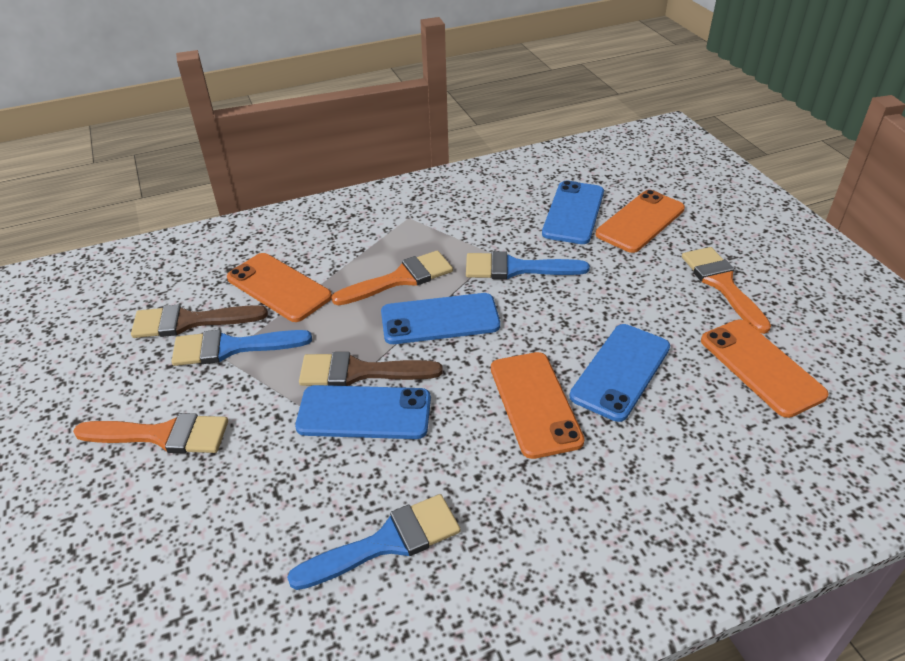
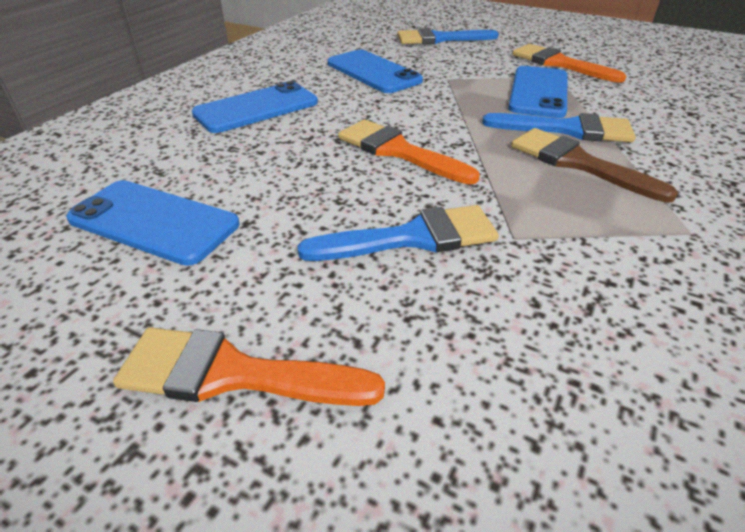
brown brush: [131,304,268,338] [299,352,443,386] = 2 -> [511,128,678,203] = 1
orange phone: [227,253,332,322] [491,352,585,459] [596,190,685,253] [701,320,829,418] = 4 -> none = 0

